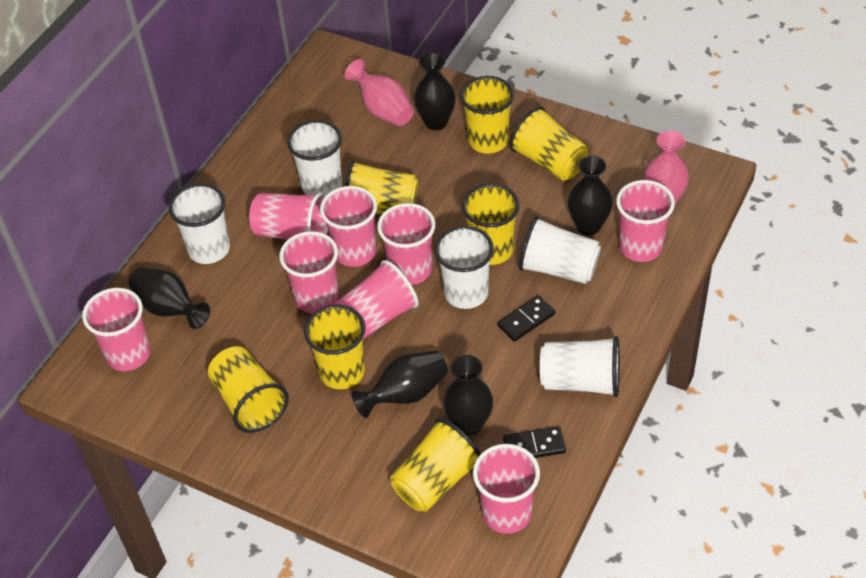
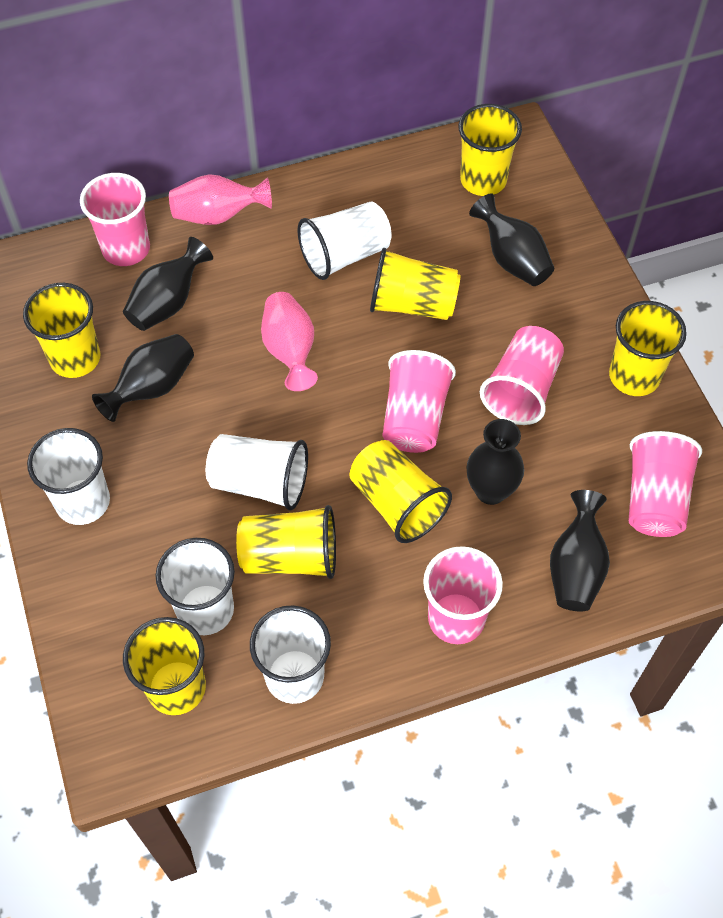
black domino: [497,295,555,342] [503,426,566,458] = 2 -> none = 0
pink cup: [82,288,150,371] [249,192,328,240] [279,231,338,314] [320,186,377,267] [333,260,418,339] [377,203,435,285] [473,444,540,534] [616,180,675,262] = 8 -> [80,173,150,266] [383,350,456,453] [423,546,503,644] [480,326,564,425] [628,431,702,537] = 5

